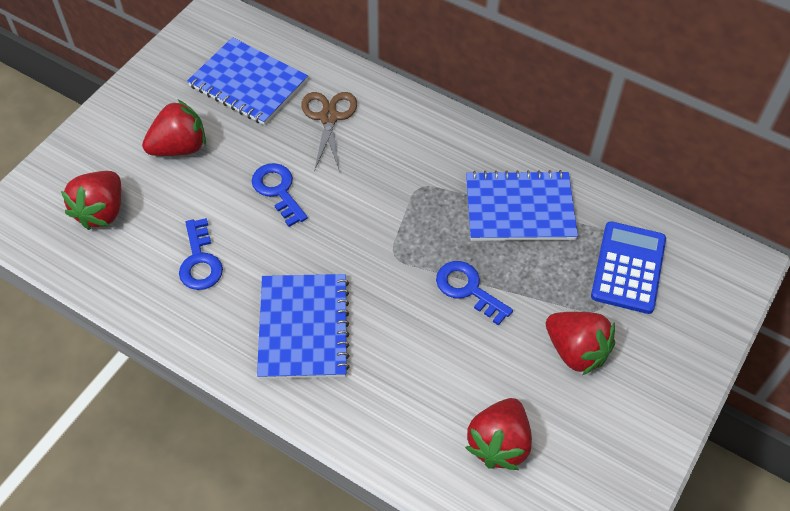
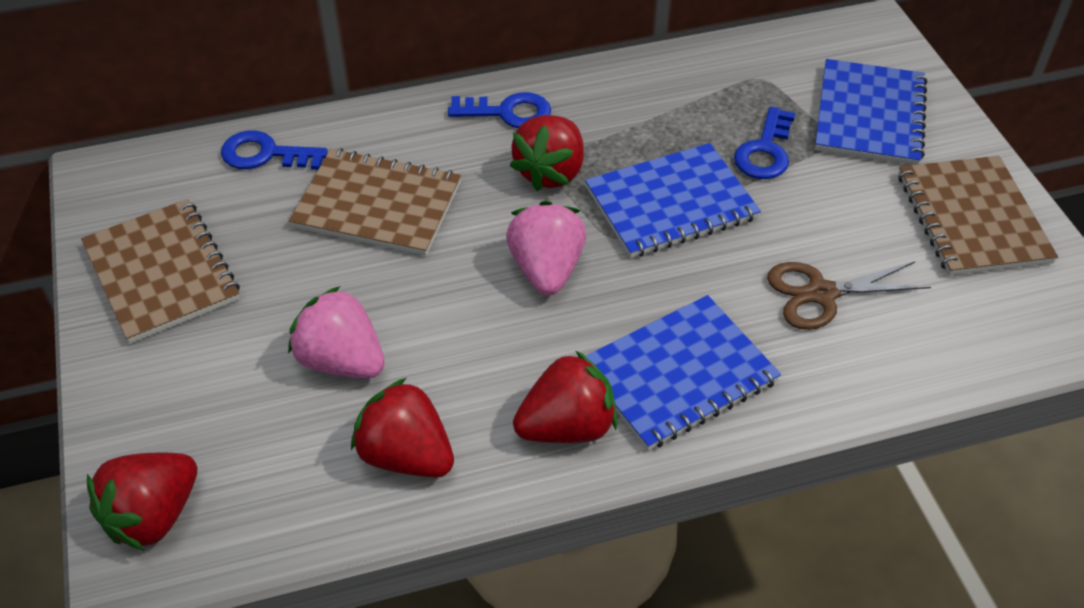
blue calculator: [591,221,666,314] = 1 -> none = 0
brown notebook: none = 0 -> [81,199,240,344] [289,148,461,256] [898,156,1058,276] = 3
pink strawberry: none = 0 -> [288,286,385,378] [506,201,586,295] = 2

